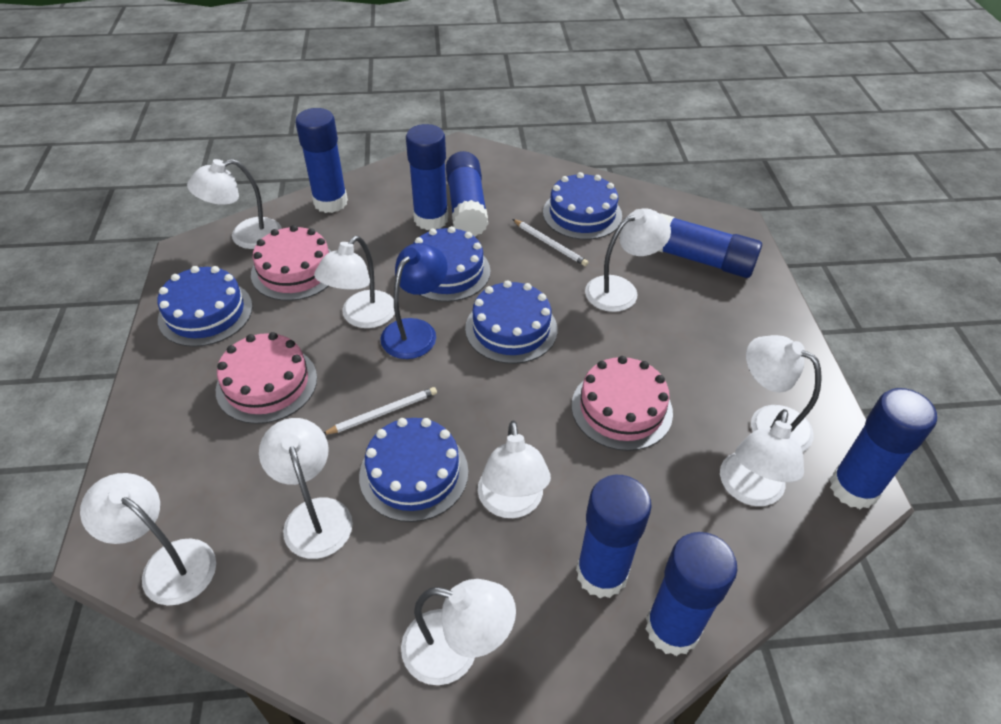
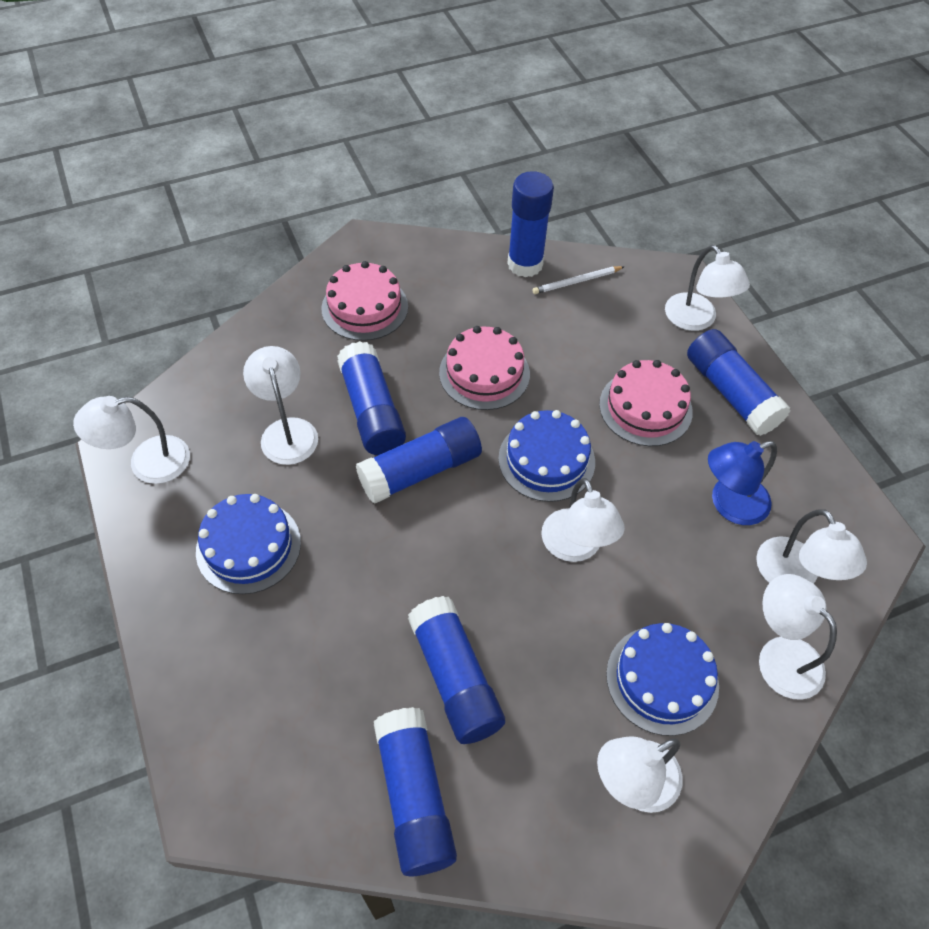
blue cake: [157,266,253,347] [359,418,468,522] [413,226,491,302] [465,280,557,364] [543,172,622,240] = 5 -> [196,494,301,594] [498,410,595,502] [606,623,719,736] = 3
blue glue stick: [295,108,348,213] [406,124,448,230] [446,151,488,237] [576,475,652,598] [645,532,737,656] [659,213,762,278] [830,388,937,509] = 7 -> [337,341,406,455] [356,417,482,504] [374,707,457,876] [408,596,505,744] [507,171,554,277] [687,329,790,436] = 6
white lamp: [80,473,216,605] [187,159,282,249] [259,418,353,559] [314,236,395,328] [401,579,516,685] [478,421,551,518] [585,208,671,312] [720,409,804,506] [746,335,822,452] = 9 -> [73,396,190,484] [243,346,318,465] [541,478,625,562] [597,737,683,813] [665,245,750,331] [756,509,867,584] [759,574,837,700] = 7
white pencil: [324,387,437,435] [513,219,588,266] = 2 -> [532,266,624,294] = 1

